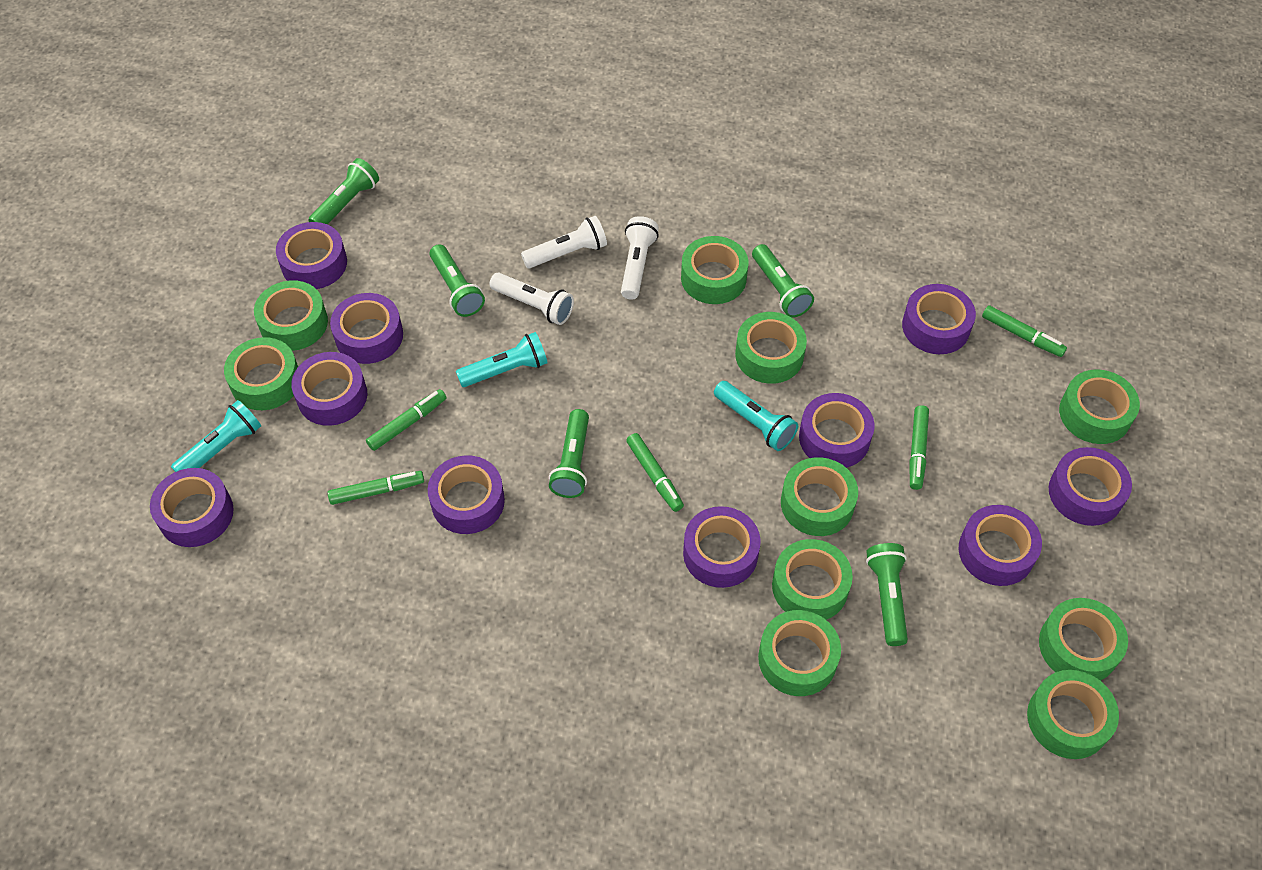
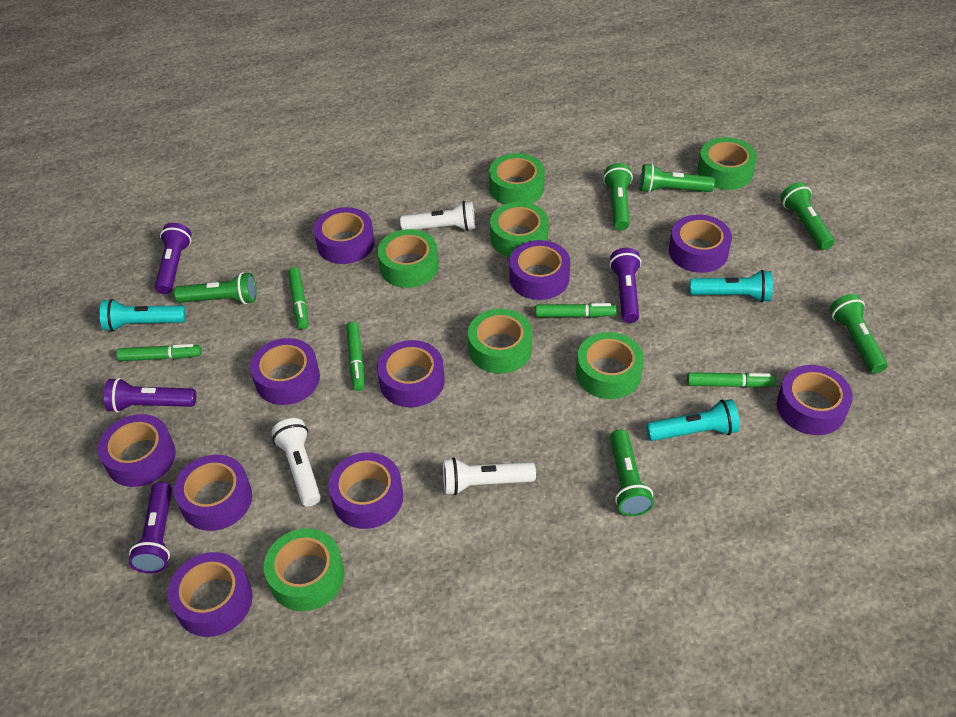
green flashlight: [308,158,379,225] [430,244,485,317] [549,409,589,498] [752,244,814,318] [866,543,908,646] = 5 -> [174,272,257,304] [603,163,633,230] [610,429,654,516] [640,164,715,193] [780,182,834,250] [830,294,887,373] = 6
green tape: [224,337,298,410] [254,280,328,351] [681,236,748,304] [735,312,807,384] [758,610,841,696] [772,539,853,620] [781,457,858,536] [1027,670,1119,759] [1039,598,1128,681] [1059,370,1140,444] = 10 -> [264,528,344,611] [377,229,439,288] [468,309,532,374] [489,153,545,205] [490,202,549,257] [576,332,644,399] [697,137,757,190] = 7
purple flashlight: none = 0 -> [104,378,196,413] [129,482,172,573] [155,223,192,294] [609,248,642,323] = 4

